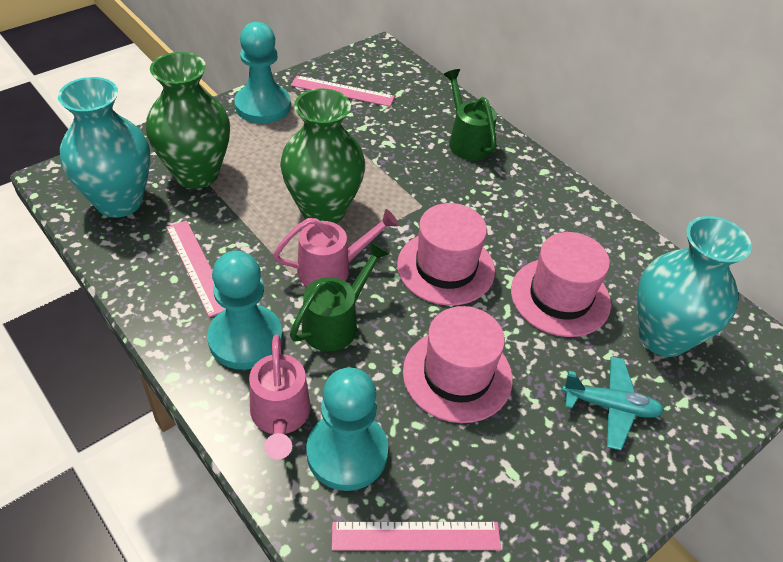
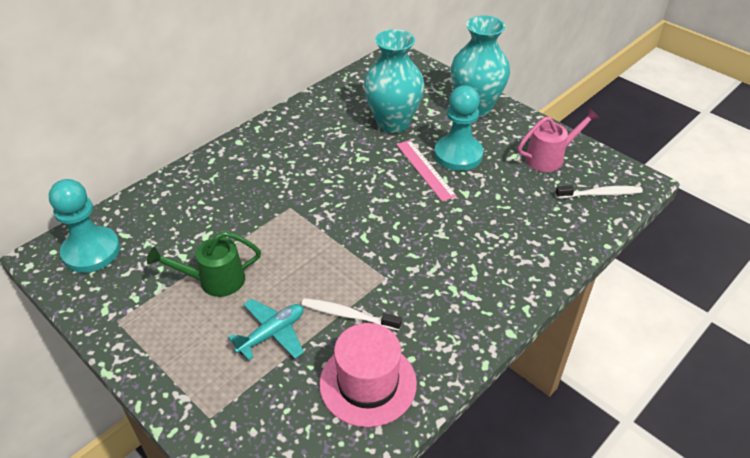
green vase: [146,52,230,189] [280,88,365,223] = 2 -> none = 0
green watering can: [290,242,390,351] [443,69,497,161] = 2 -> [147,231,261,297] = 1
pink hat: [397,203,495,306] [403,306,513,423] [511,232,611,337] = 3 -> [319,323,417,427] = 1
pink ruler: [166,220,226,317] [291,75,395,107] [332,522,501,551] = 3 -> [396,140,457,202] = 1
pink watering can: [249,334,311,460] [273,209,399,286] = 2 -> [518,108,600,172] = 1
turquoise pawn: [207,251,283,370] [234,22,291,124] [306,368,388,491] = 3 -> [49,179,120,273] [434,85,483,171] = 2
white toothbrush: none = 0 -> [301,298,402,331] [555,185,643,198] = 2

